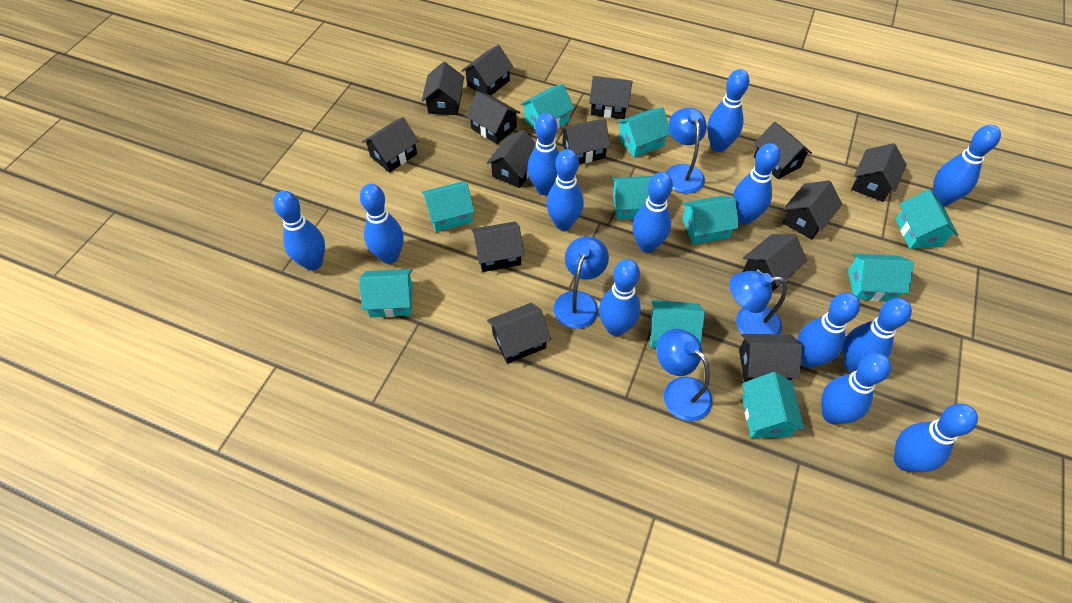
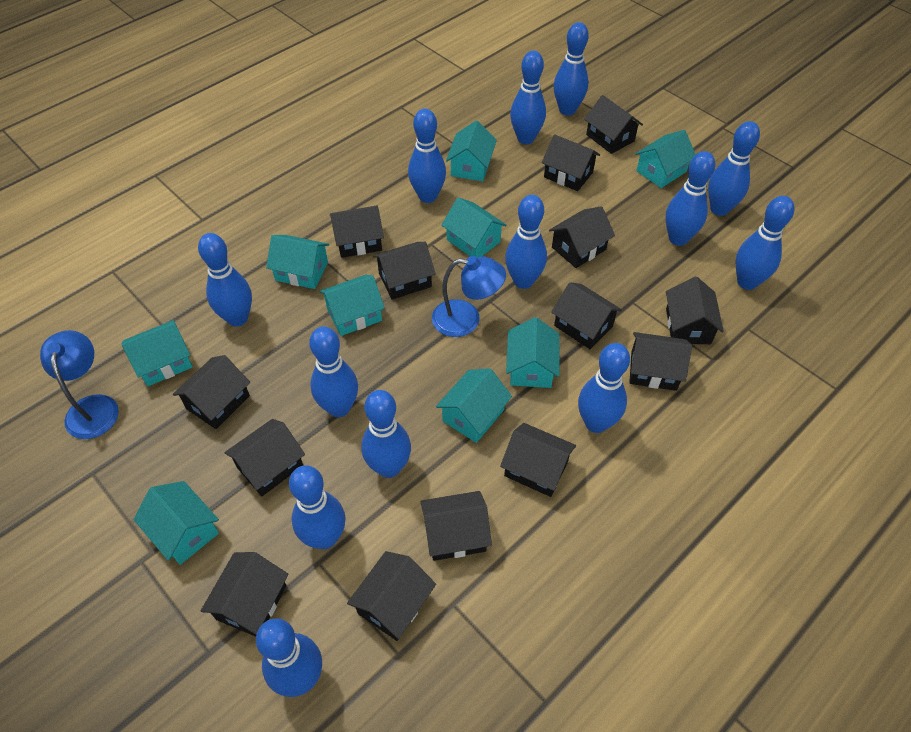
blue lamp: [554,236,609,329] [656,329,713,421] [666,108,707,194] [729,271,787,334] = 4 -> [40,330,119,439] [432,256,506,337] = 2
turquoise house: [359,269,413,317] [422,181,475,232] [520,84,575,129] [612,176,653,220] [616,107,671,158] [650,300,705,348] [682,196,739,245] [742,372,805,438] [848,254,914,301] [896,189,958,249] = 10 -> [122,320,193,386] [134,481,219,565] [266,235,329,289] [320,275,385,336] [436,368,512,443] [441,197,507,257] [446,121,497,181] [506,317,559,388] [635,130,696,188] = 9

